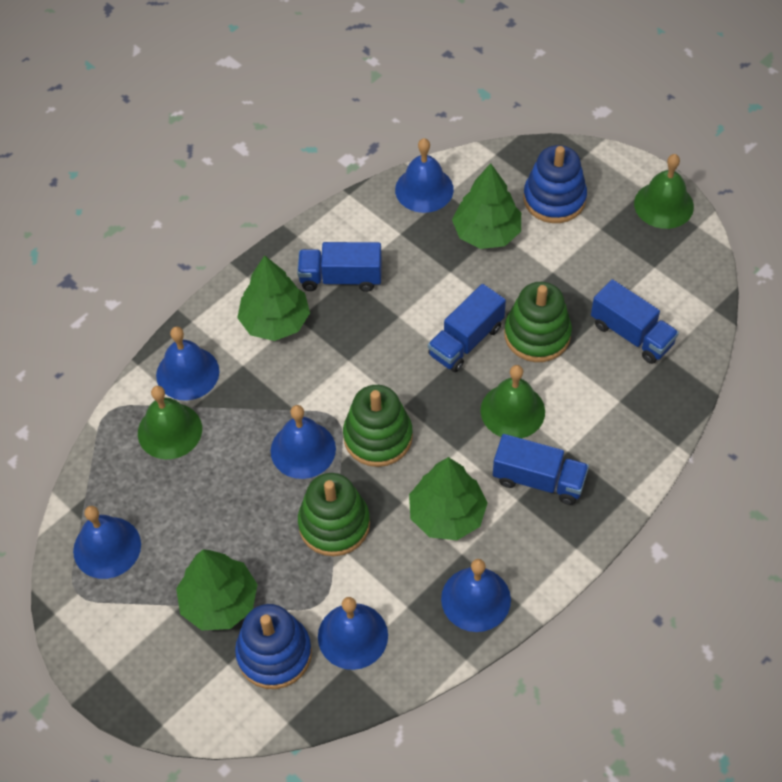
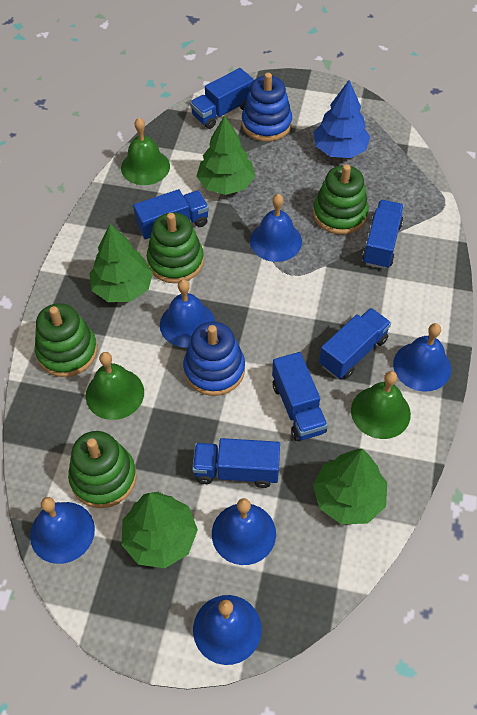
blue tree: none = 0 -> [313,80,370,158] = 1
blue truck: [297,242,382,292] [428,284,506,372] [493,434,589,505] [591,279,679,364] = 4 -> [133,189,209,240] [190,68,254,129] [192,438,280,488] [272,352,328,441] [319,308,391,379] [362,200,404,269] = 6
green stacking toy: [298,473,370,556] [343,385,413,467] [504,282,572,362] = 3 -> [35,303,98,377] [68,431,137,508] [147,212,204,283] [313,164,369,235] = 4

